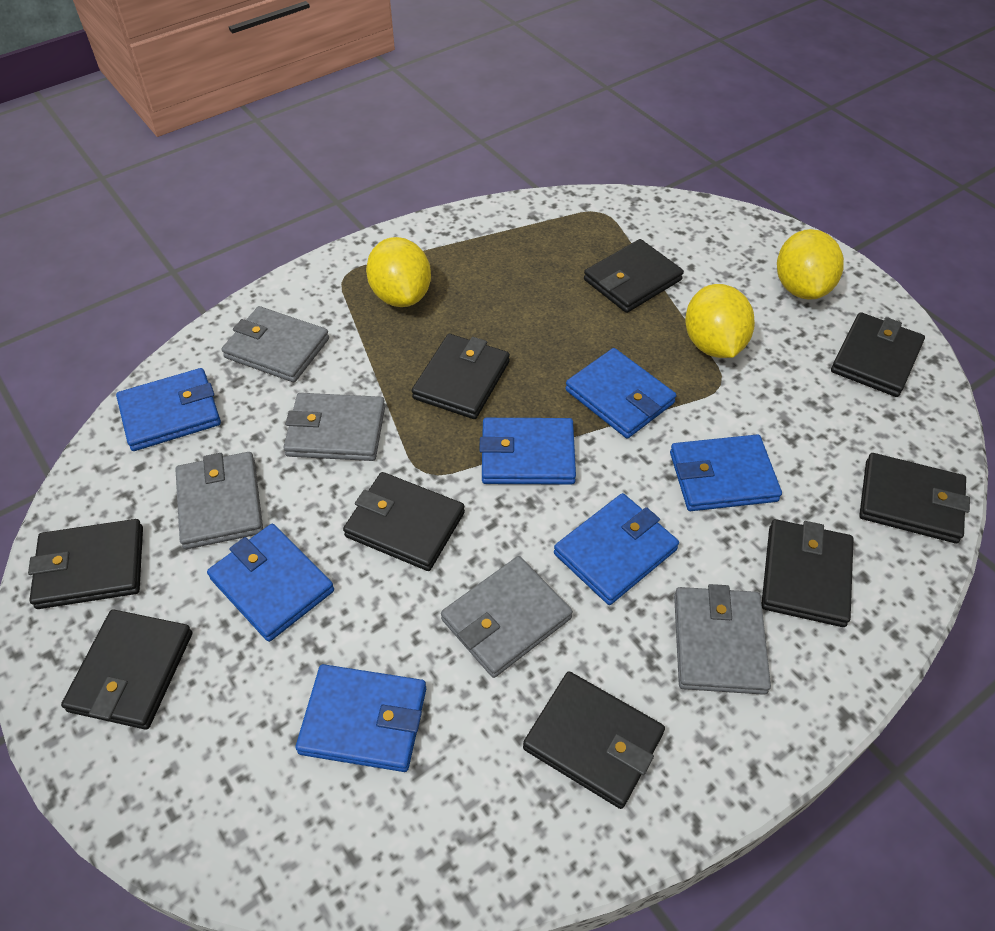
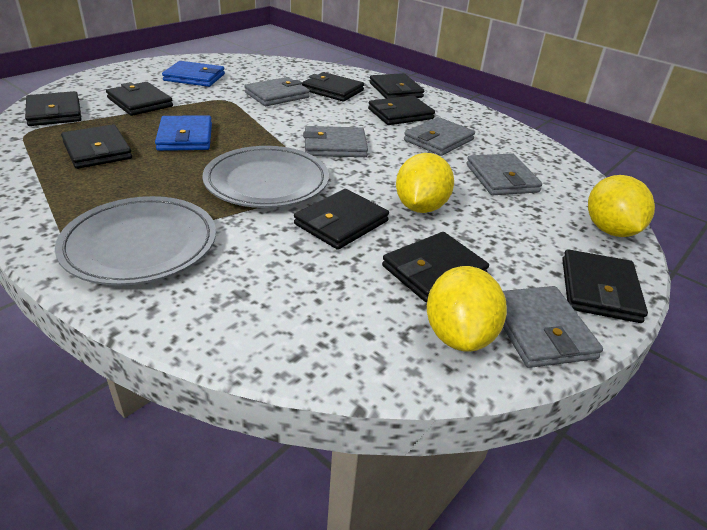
blue wallet: [116,368,221,451] [207,524,334,642] [295,664,426,772] [479,418,576,485] [554,493,679,605] [565,348,677,438] [670,434,782,511] = 7 -> [155,115,212,151] [162,61,225,87] = 2
grey plate: none = 0 -> [55,196,216,286] [202,146,329,208] = 2

